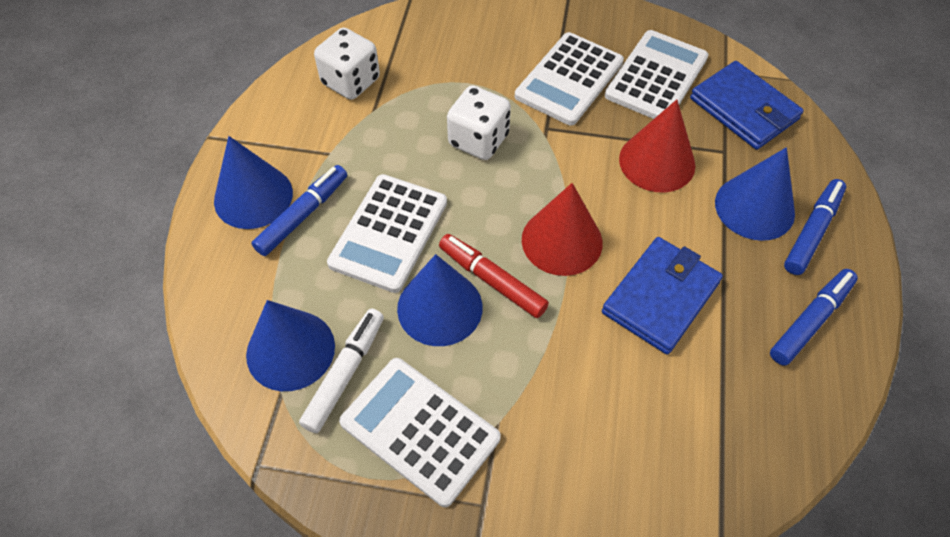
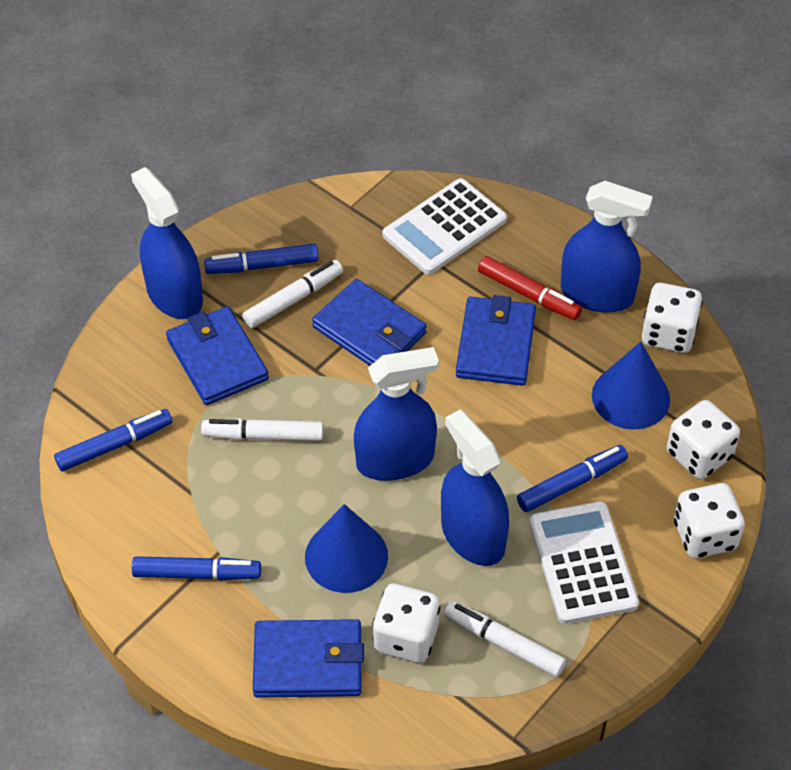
blue cone: [214,136,293,229] [246,300,335,391] [397,254,482,346] [715,147,795,241] = 4 -> [305,504,388,593] [592,342,670,430] = 2
blue marker: [252,165,347,256] [770,269,858,365] [784,179,846,275] = 3 -> [54,409,172,471] [132,556,261,580] [204,244,318,274] [517,445,628,512] = 4
blue spray bottle: none = 0 -> [131,167,203,319] [354,347,439,481] [441,409,509,566] [561,181,653,313] = 4
blue wallet: [602,237,723,354] [690,61,804,150] = 2 -> [166,306,269,405] [253,619,364,698] [312,279,427,366] [456,295,536,386] = 4
red cone: [522,183,602,276] [619,99,696,192] = 2 -> none = 0
white calculator: [327,174,447,293] [339,358,501,507] [515,32,624,126] [605,30,708,119] = 4 -> [383,178,507,275] [529,501,639,624] = 2
white dice: [314,28,380,100] [447,85,511,160] = 2 -> [372,584,441,663] [642,283,703,353] [667,400,740,479] [674,483,745,559] = 4
white marker: [299,308,384,433] = 1 -> [201,418,324,441] [242,260,343,328] [444,601,566,677] = 3

